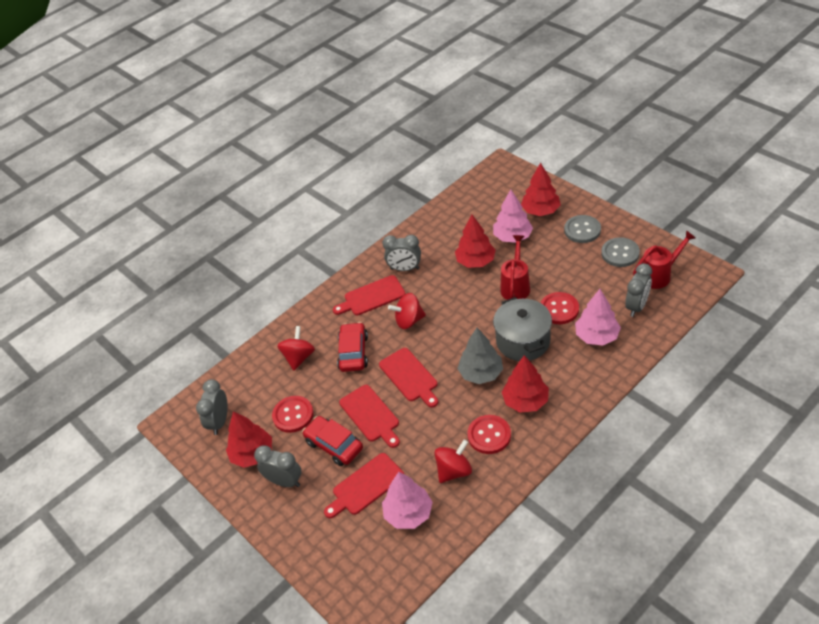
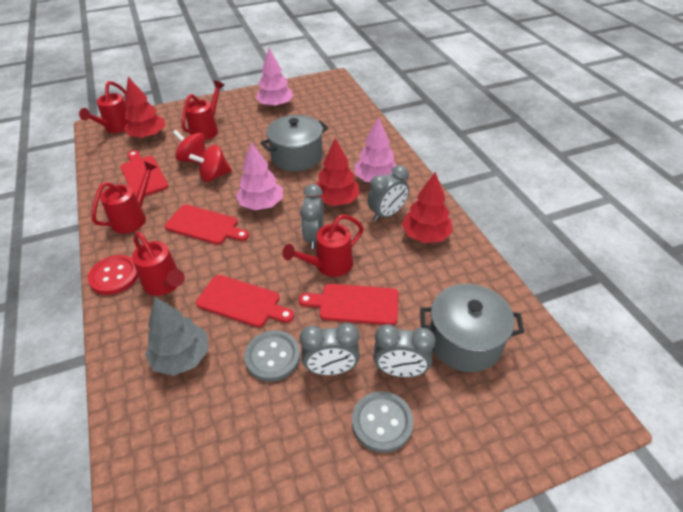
grey pot: [493,297,552,361] = 1 -> [260,115,328,171] [420,284,524,372] = 2
red button: [272,396,314,433] [467,415,511,454] [541,292,579,324] = 3 -> [88,255,139,295] = 1
red car: [302,416,363,466] [337,322,368,372] = 2 -> none = 0
red spinning top: [277,326,315,370] [388,293,426,329] [434,440,472,483] = 3 -> [173,130,205,163] [189,145,232,182] = 2
red tree: [226,411,272,468] [455,214,496,268] [502,355,549,413] [521,163,561,216] = 4 -> [124,77,165,139] [316,138,360,206] [401,172,453,243] = 3
red watering can: [500,235,530,300] [633,230,696,289] = 2 -> [79,81,128,133] [92,161,157,234] [132,231,185,296] [181,80,225,140] [282,214,364,277] = 5

